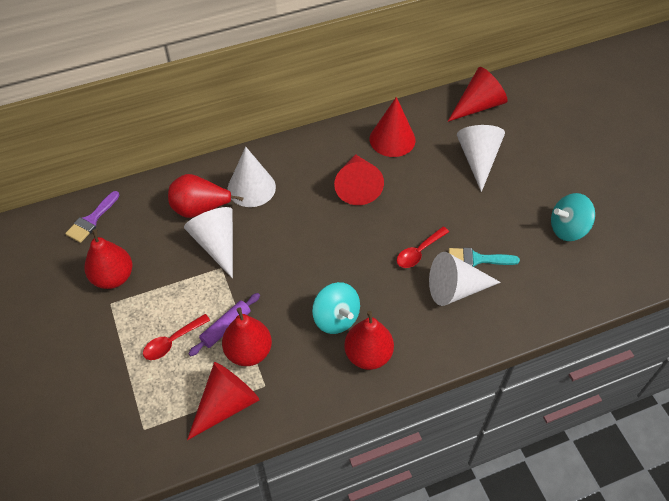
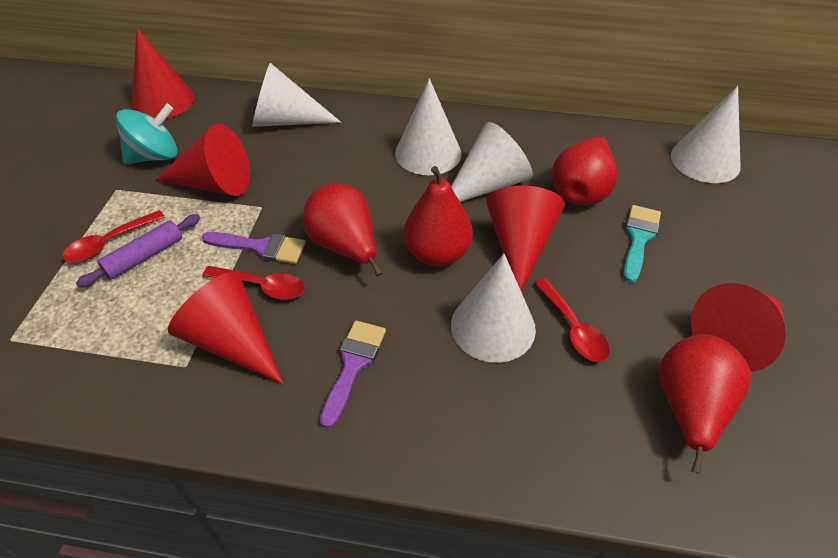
purple brush: [65,191,120,243] = 1 -> [202,232,306,264] [320,321,386,429] = 2
red cone: [187,362,259,440] [334,154,384,205] [370,97,415,157] [448,67,508,122] = 4 -> [131,28,194,119] [155,124,250,196] [168,271,284,384] [486,185,565,292] [691,283,786,372] = 5
red spoon: [143,314,210,360] [397,226,449,268] = 2 -> [62,210,165,263] [203,266,305,300] [534,278,610,362] = 3
turquoise spinning top: [312,282,360,334] [551,193,595,241] = 2 -> [116,104,177,165] = 1
white cone: [184,207,233,279] [228,147,276,207] [429,252,501,306] [457,125,505,192] = 4 -> [252,63,341,127] [395,78,461,175] [451,122,533,202] [451,254,536,363] [671,86,741,183] = 5

